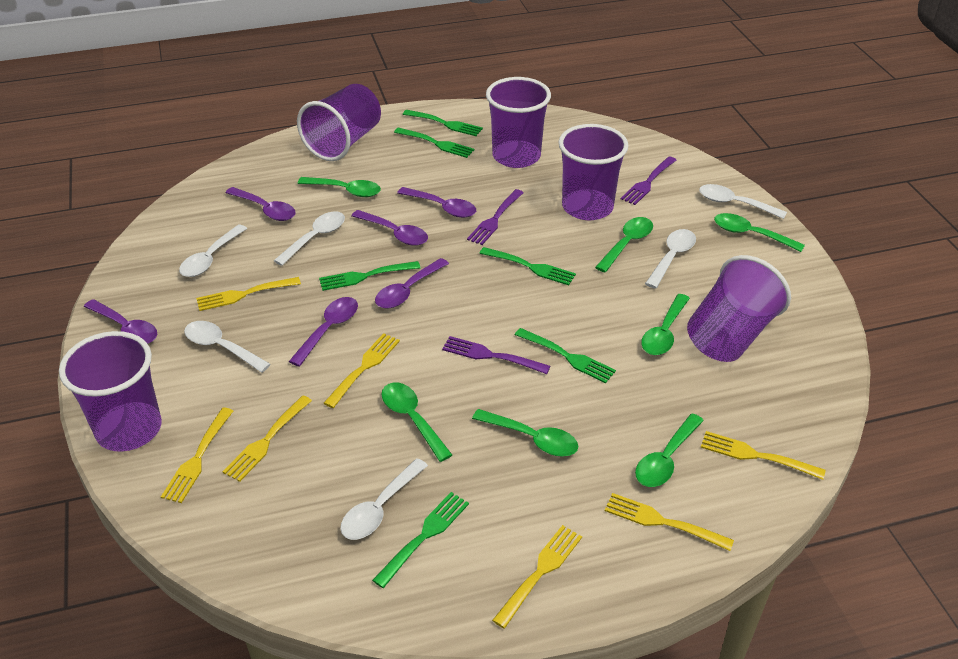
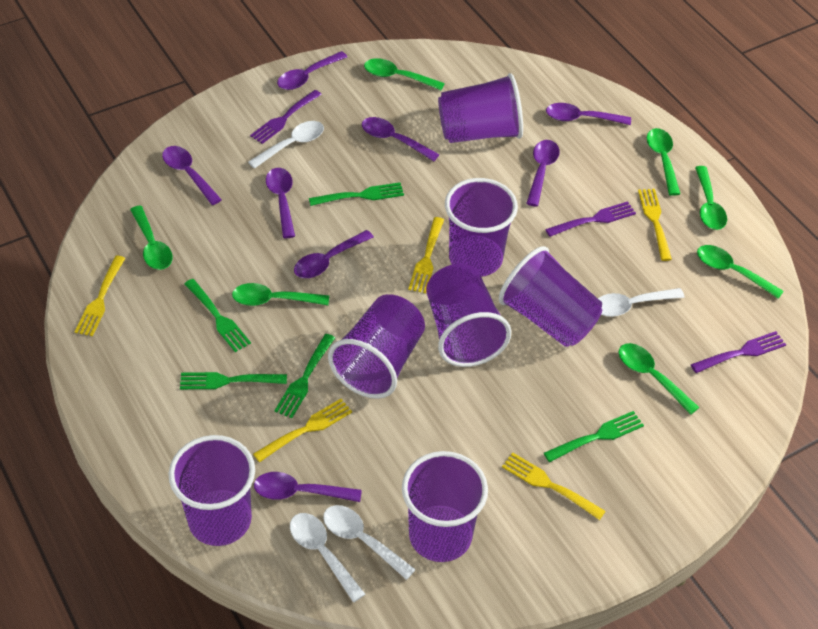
green fork: [319,261,420,291] [372,492,469,588] [394,128,474,158] [403,110,483,136] [479,247,576,285] [515,328,616,383] = 6 -> [180,372,287,389] [185,279,251,352] [274,334,335,418] [309,182,404,206] [544,411,644,462] = 5
purple cup: [59,331,162,452] [297,84,381,161] [486,77,551,168] [558,124,629,220] [687,255,791,362] = 5 -> [168,435,255,546] [328,294,425,399] [402,451,488,562] [426,264,511,367] [438,73,523,143] [445,178,518,277] [499,246,602,347] = 7
purple spoon: [84,299,157,344] [226,187,296,221] [289,297,358,367] [352,210,428,246] [375,258,449,309] [397,187,476,218] = 6 -> [162,146,222,205] [254,472,362,502] [266,168,295,238] [277,51,347,90] [294,230,374,278] [362,117,440,161] [526,140,560,207] [546,103,631,125] = 8
white spoon: [179,224,247,277] [184,321,270,373] [274,211,345,266] [340,458,428,540] [645,229,696,289] [699,184,787,219] = 6 -> [248,121,324,169] [290,513,365,602] [323,505,416,580] [598,288,685,317] = 4
yellow fork: [161,408,233,503] [196,277,301,311] [222,395,312,482] [324,333,400,408] [492,525,582,628] [605,493,734,551] [701,431,826,480] = 7 -> [75,256,125,336] [253,399,352,462] [408,217,444,293] [502,453,606,520] [638,189,672,261] = 5

